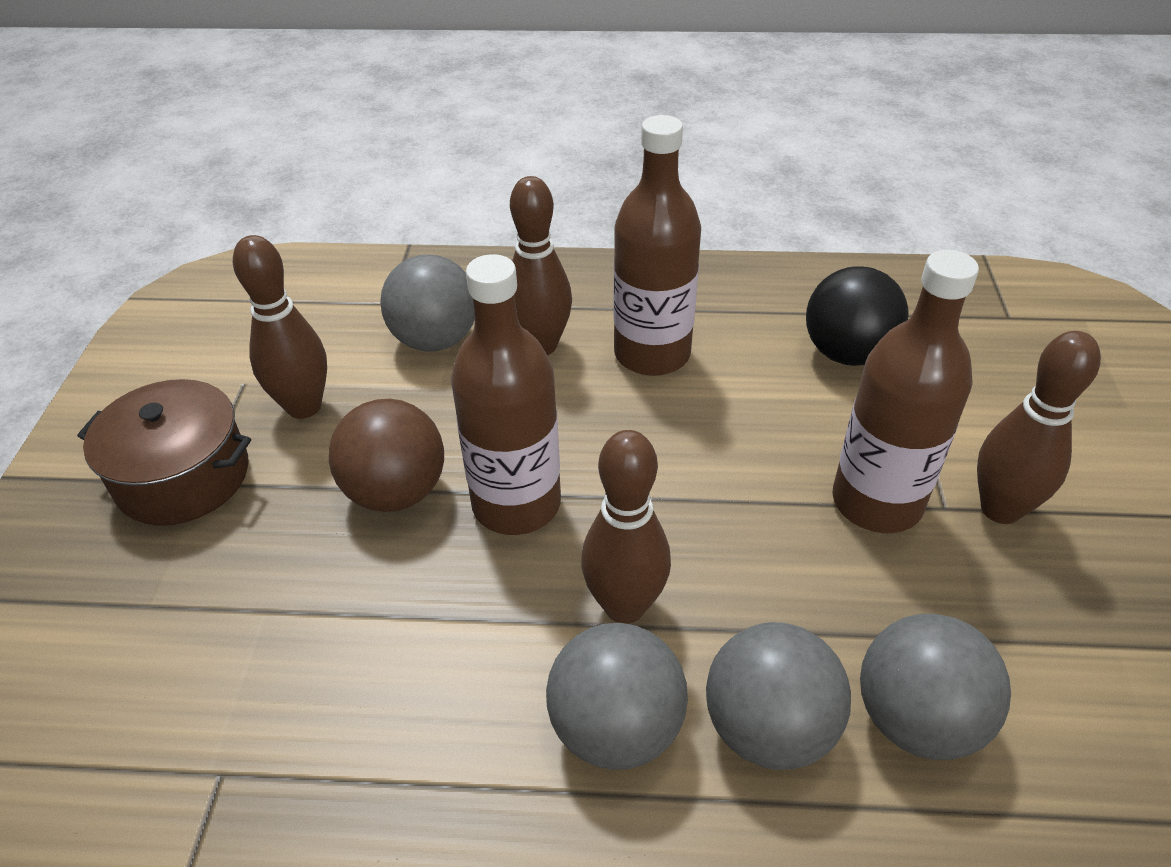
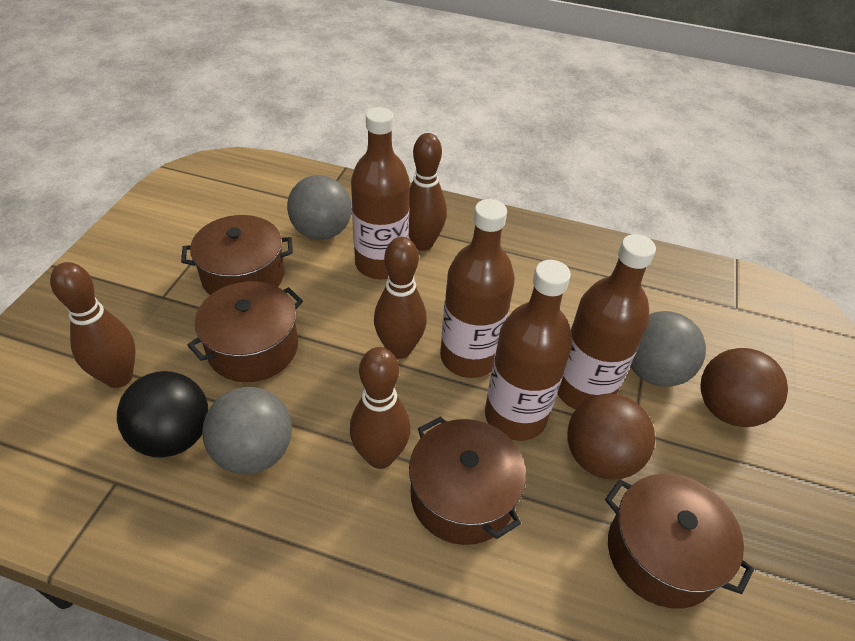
brown ball: [329,399,444,512] = 1 -> [567,394,655,480] [700,348,788,427] = 2
brown bottle: [451,254,561,535] [614,115,701,376] [832,250,979,533] = 3 -> [351,107,410,279] [440,199,515,378] [485,260,572,441] [557,234,656,410] = 4
brown pot: [77,379,251,526] = 1 -> [181,215,293,295] [187,281,303,382] [409,416,526,545] [605,474,754,609] = 4
grey ball: [380,255,475,352] [546,623,688,770] [706,622,851,770] [860,614,1011,760] = 4 -> [202,387,292,475] [287,175,352,240] [630,311,706,387] = 3

